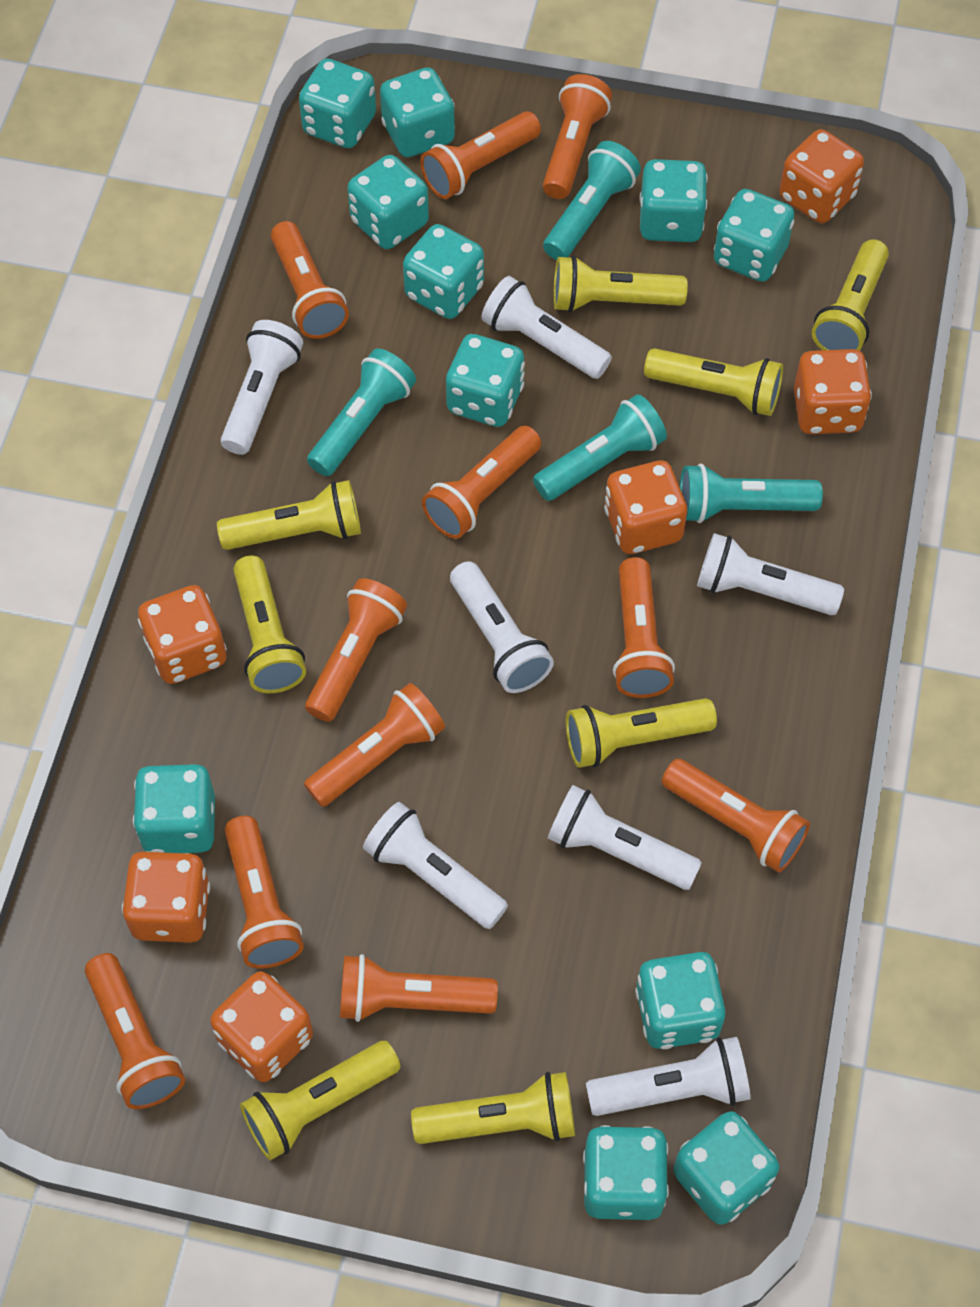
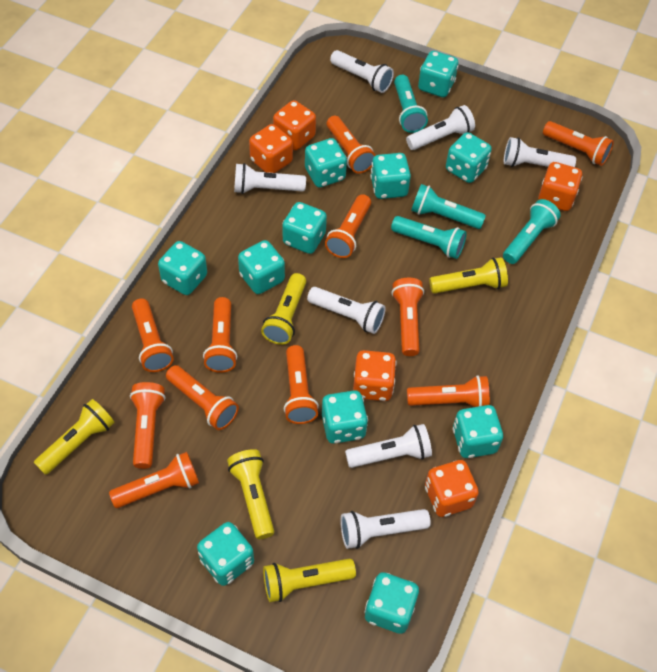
orange dice: [122,851,210,943] [138,585,227,684] [210,971,313,1082] [604,461,687,554] [779,129,864,223] [794,349,872,434] = 6 -> [249,124,293,173] [273,100,316,150] [353,350,396,401] [425,460,479,517] [538,162,582,211] = 5
yellow flashlight: [217,480,361,550] [233,555,306,693] [240,1041,400,1160] [411,1072,575,1144] [553,255,688,313] [566,698,717,768] [644,348,783,416] [812,239,889,351] = 8 -> [34,399,115,475] [227,449,274,539] [261,273,306,345] [263,558,356,602] [429,257,508,294] = 5

